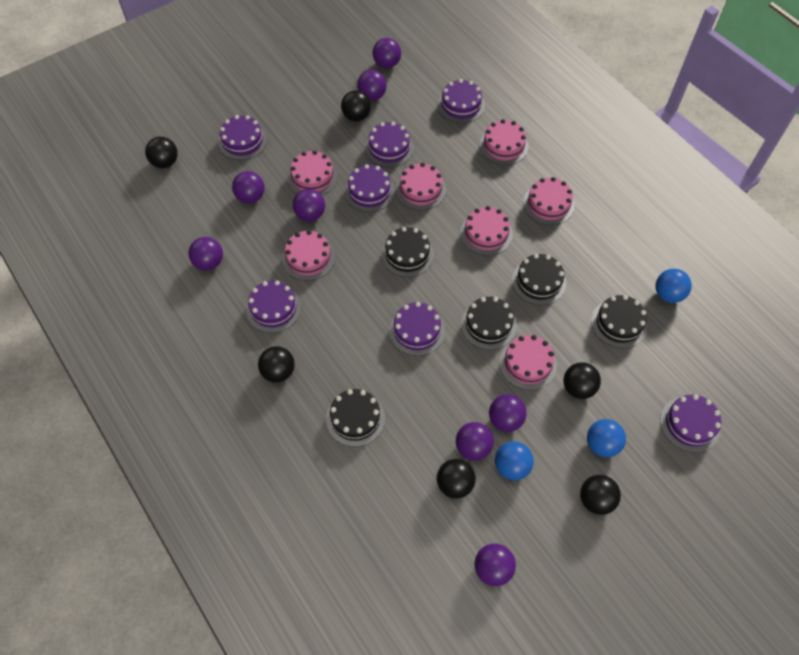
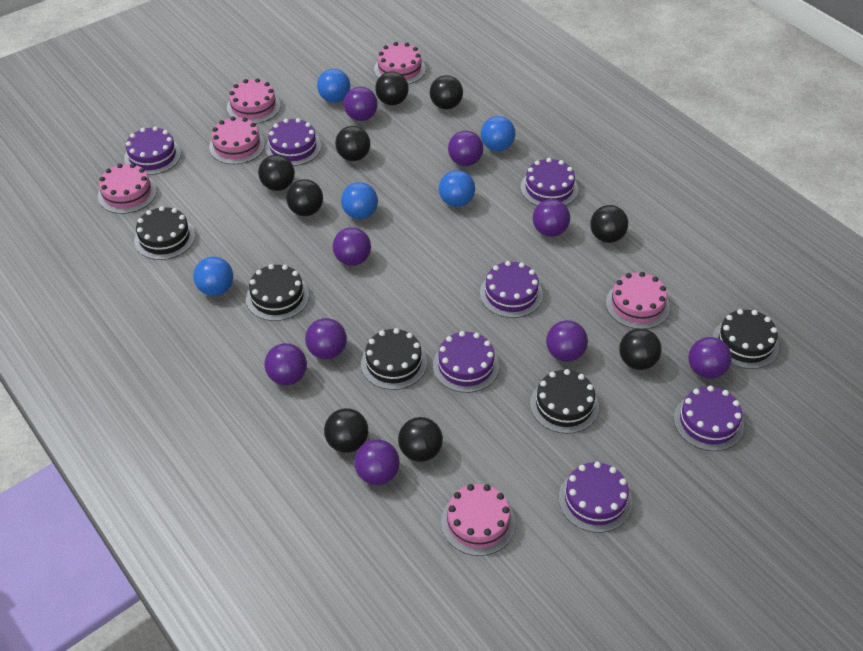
black ball: [145,137,178,168] [258,346,295,383] [341,90,371,121] [437,459,476,499] [563,362,601,399] [580,475,621,515] = 6 -> [258,155,295,191] [286,179,323,216] [324,408,368,453] [335,126,371,161] [375,71,409,105] [398,417,443,462] [430,75,463,110] [590,205,628,243] [619,328,662,370] = 9
blue ball: [495,441,534,480] [587,419,626,457] [655,269,692,303] = 3 -> [193,257,233,296] [317,69,350,103] [341,182,378,219] [439,170,475,207] [481,116,516,151] = 5
pink cake: [282,230,335,281] [288,150,338,195] [396,163,446,210] [460,206,513,256] [480,119,528,165] [499,335,557,390] [523,177,575,225] = 7 -> [98,163,157,214] [209,116,265,164] [227,78,281,124] [374,42,426,84] [441,484,515,556] [606,272,670,329] = 6
purple ball: [189,237,223,271] [232,171,265,204] [293,189,325,222] [357,70,387,101] [373,38,401,68] [456,422,494,461] [475,544,516,586] [489,394,527,432] = 8 -> [264,343,307,385] [305,318,347,359] [333,227,371,266] [344,87,378,121] [354,439,400,485] [448,131,483,166] [533,199,570,237] [546,320,588,362] [688,337,732,379] = 9

